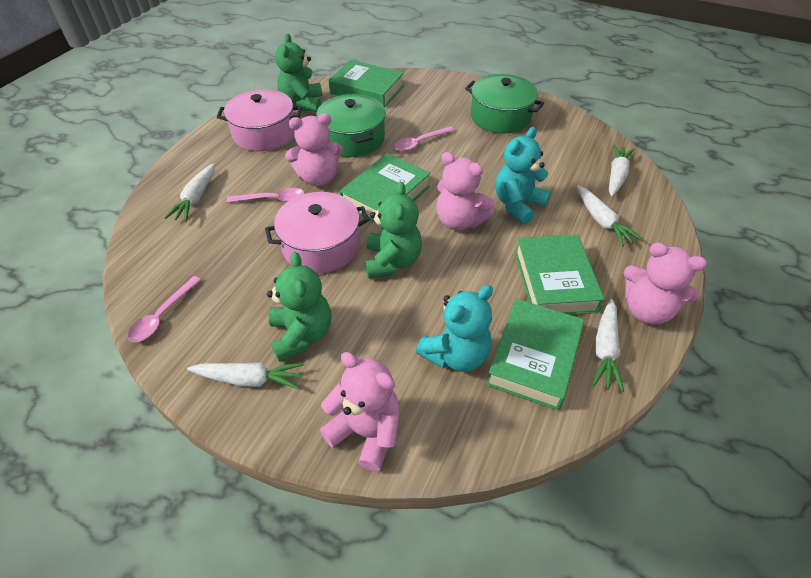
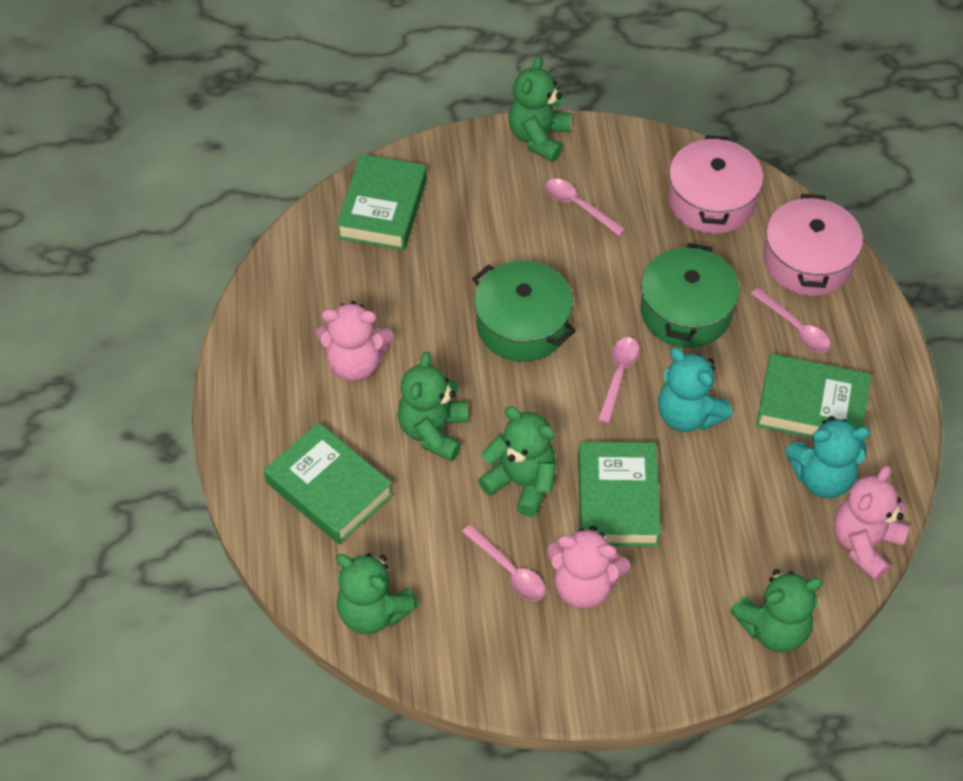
green teddy bear: [267,252,331,362] [275,33,322,112] [365,182,422,279] = 3 -> [336,553,420,634] [397,352,468,461] [478,406,556,517] [508,56,571,162] [730,569,823,653] = 5
pink spoon: [128,276,201,342] [226,188,305,203] [394,127,454,151] = 3 -> [462,524,546,601] [545,179,626,236] [598,337,640,424] [751,288,831,353] = 4
pink teddy bear: [285,113,343,186] [320,352,400,471] [437,152,495,230] [623,242,707,325] = 4 -> [316,301,393,381] [547,526,630,609] [834,466,909,581] = 3
white carrot: [164,163,215,222] [187,362,304,390] [577,186,642,247] [592,299,624,392] [609,144,634,197] = 5 -> none = 0

